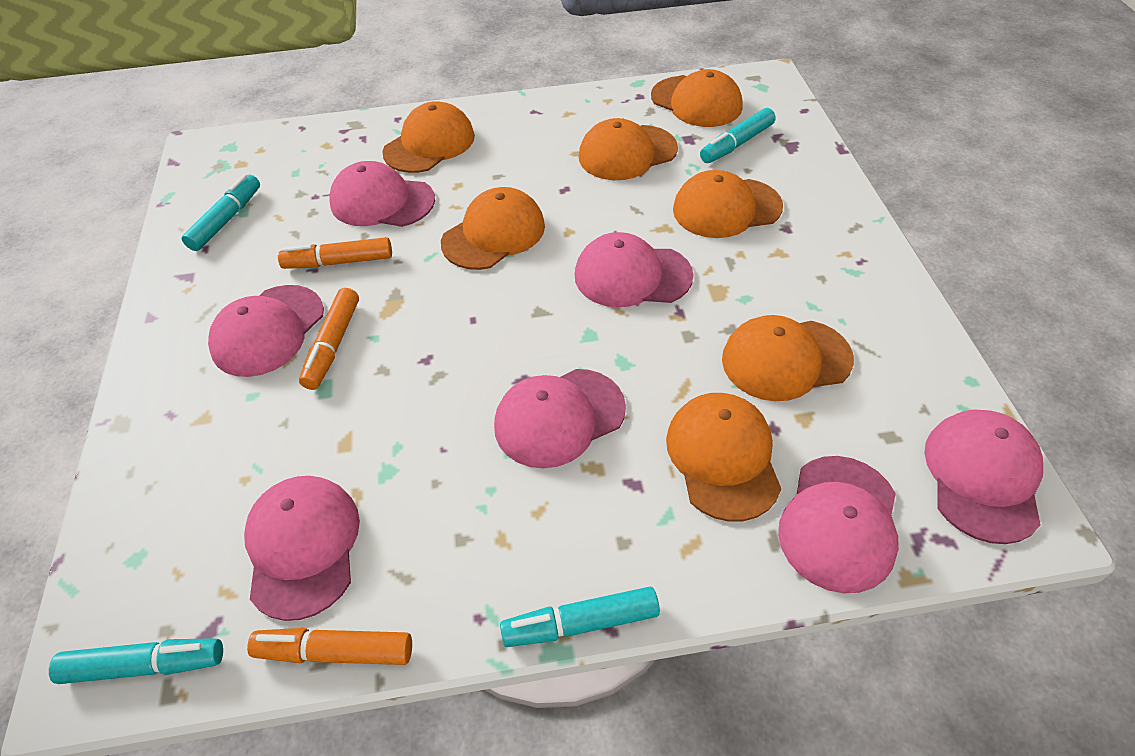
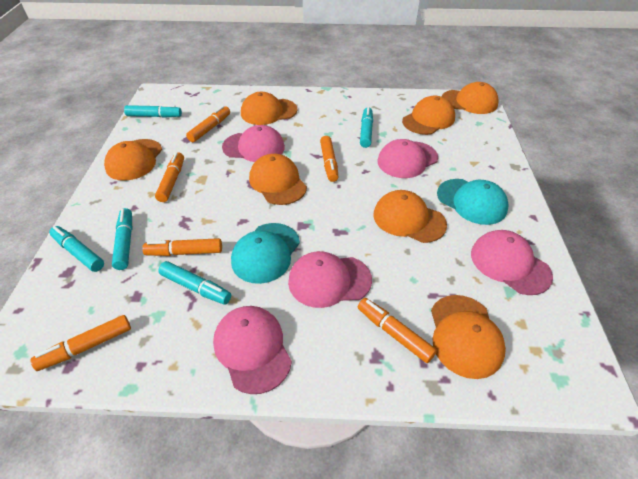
orange marker: [247,628,412,665] [278,237,392,269] [299,288,359,390] = 3 -> [30,315,131,371] [142,238,222,256] [155,152,184,202] [186,106,230,142] [320,136,338,182] [358,298,437,363] = 6
pink cap: [208,285,324,377] [244,476,360,621] [329,161,435,227] [494,369,626,468] [575,232,693,307] [778,456,899,593] [924,410,1043,544] = 7 -> [213,306,292,394] [222,125,285,162] [288,251,372,308] [378,139,438,178] [471,230,553,295] = 5
turquoise cap: none = 0 -> [231,223,300,284] [437,179,509,225] = 2
turquoise marker: [49,638,223,684] [182,174,260,251] [500,587,660,647] [700,108,776,163] = 4 -> [49,226,104,272] [112,208,132,270] [124,105,182,118] [158,261,231,305] [360,107,373,148] = 5

